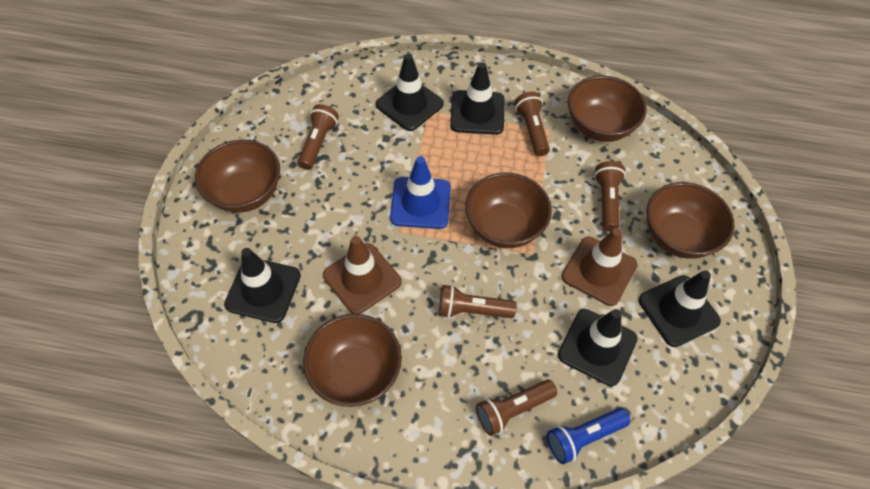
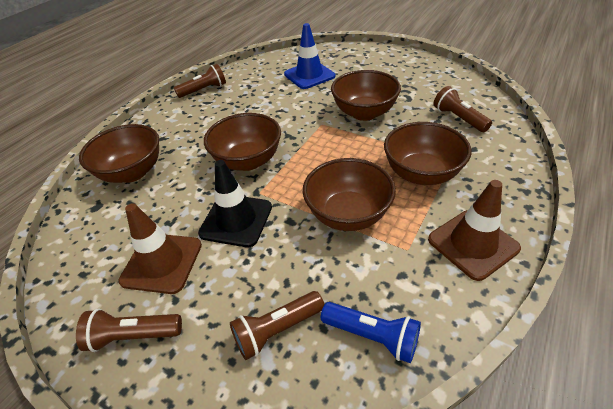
black traffic cone: [224,248,301,323] [376,54,444,131] [450,62,505,135] [558,309,638,386] [639,270,721,347] = 5 -> [198,160,272,247] = 1
brown flashlight: [298,104,339,170] [439,285,517,318] [476,379,558,436] [515,92,550,156] [594,161,625,231] = 5 -> [76,309,182,352] [174,64,226,98] [230,291,324,360] [434,86,492,132] = 4

